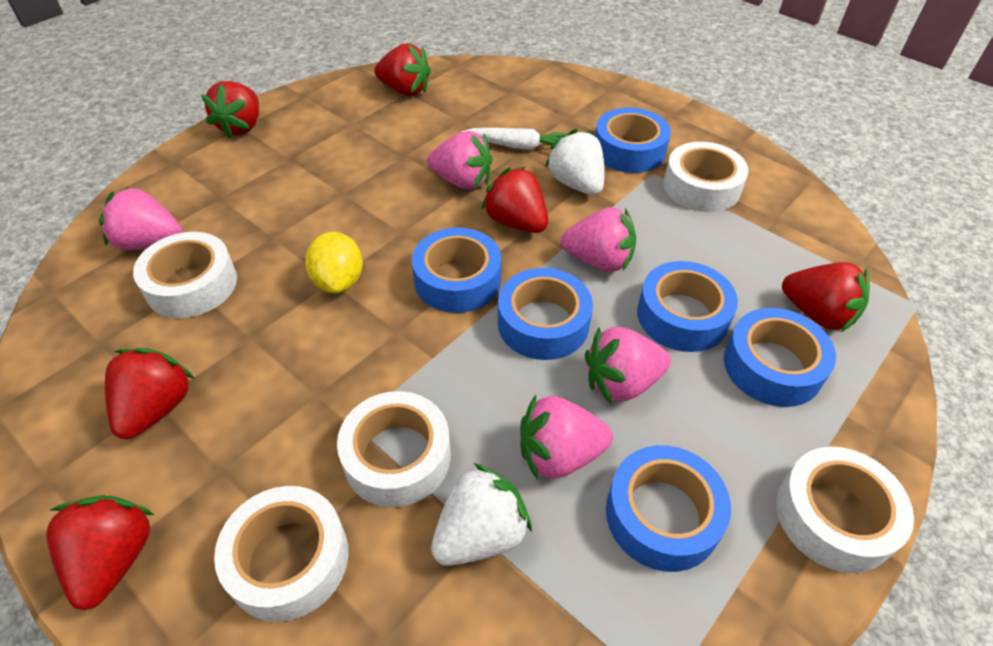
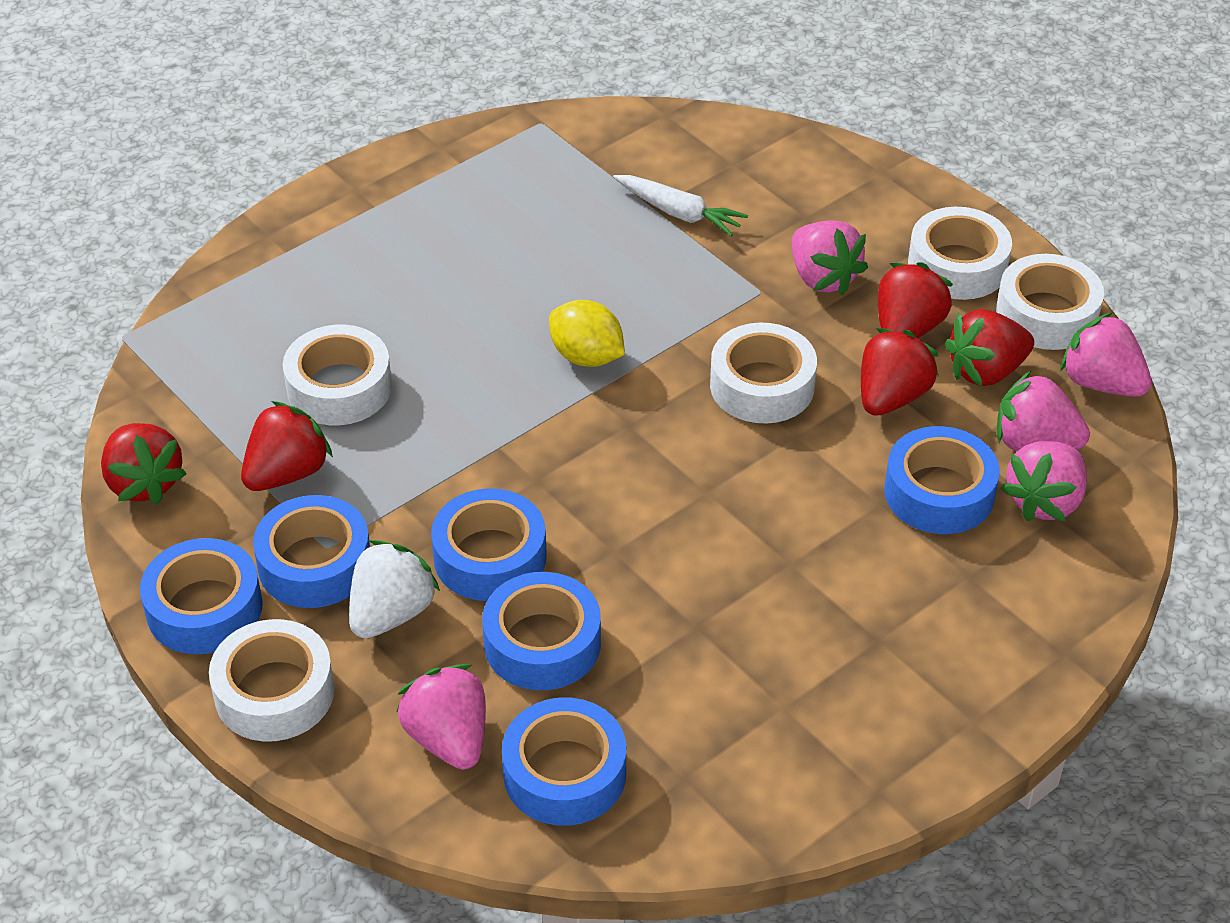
red strawberry: [46,495,154,610] [105,348,195,439] [201,81,259,139] [374,44,431,96] [481,167,548,233] [782,262,870,332] = 6 -> [101,423,187,504] [241,401,333,491] [861,328,939,416] [878,262,953,338] [945,309,1034,387] = 5
white strawberry: [431,463,532,566] [545,129,605,195] = 2 -> [349,540,440,639] = 1

